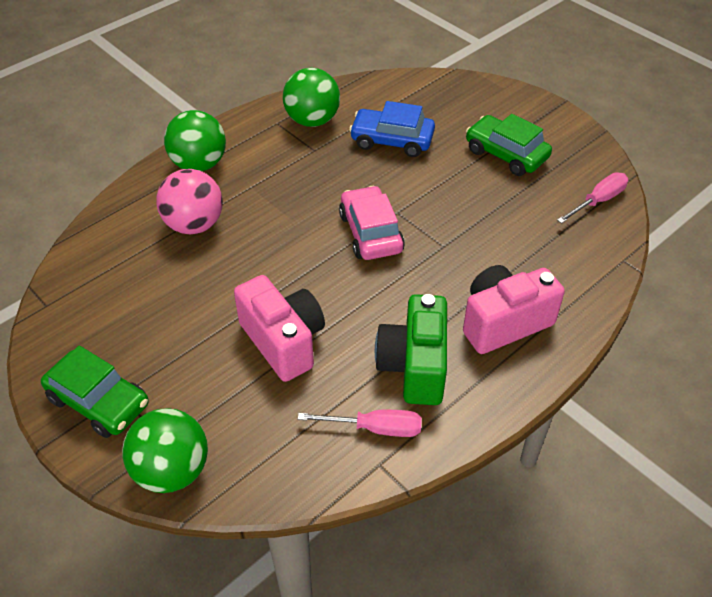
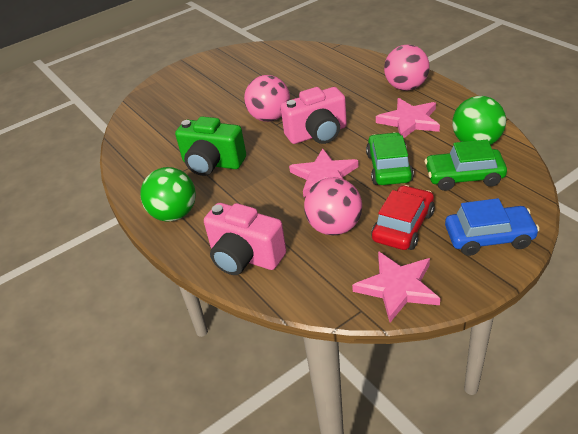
green ball: [122,408,208,493] [164,110,226,171] [283,68,340,127] = 3 -> [140,167,196,222] [453,96,506,145] = 2
pink ball: [156,169,223,234] = 1 -> [244,75,290,122] [304,177,362,235] [384,44,430,91] = 3
pink car: [339,186,405,260] = 1 -> none = 0
pink screwdriver: [298,410,422,437] [557,172,628,224] = 2 -> none = 0
pink star: none = 0 -> [289,148,359,197] [352,251,440,322] [376,98,440,138] = 3
red car: none = 0 -> [371,185,435,250] = 1

